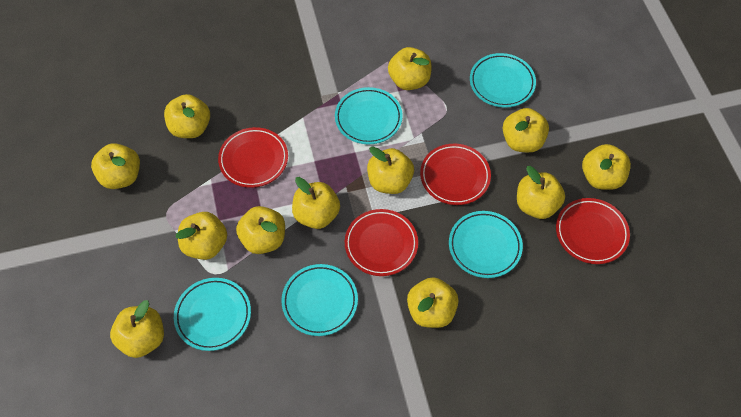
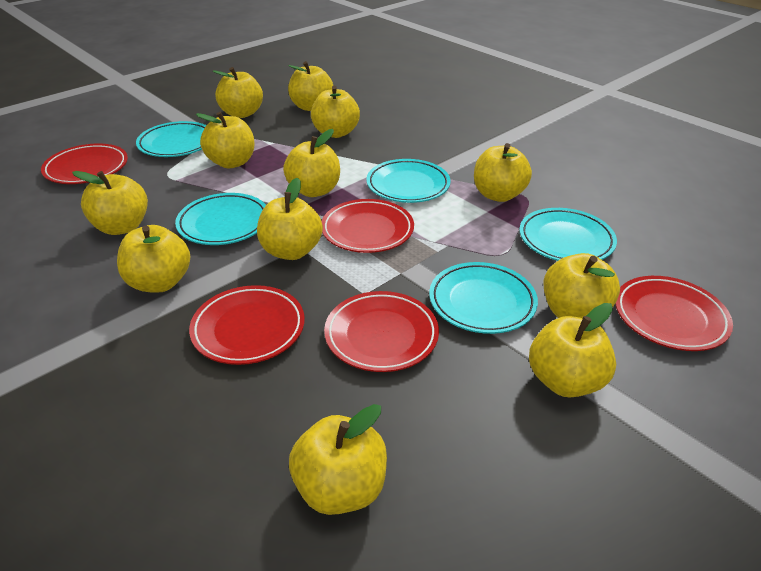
red plate: [218,127,288,188] [345,209,418,276] [420,144,491,205] [556,198,630,264] = 4 -> [41,143,128,184] [189,285,305,365] [321,199,414,253] [324,291,439,372] [615,276,733,351] = 5

